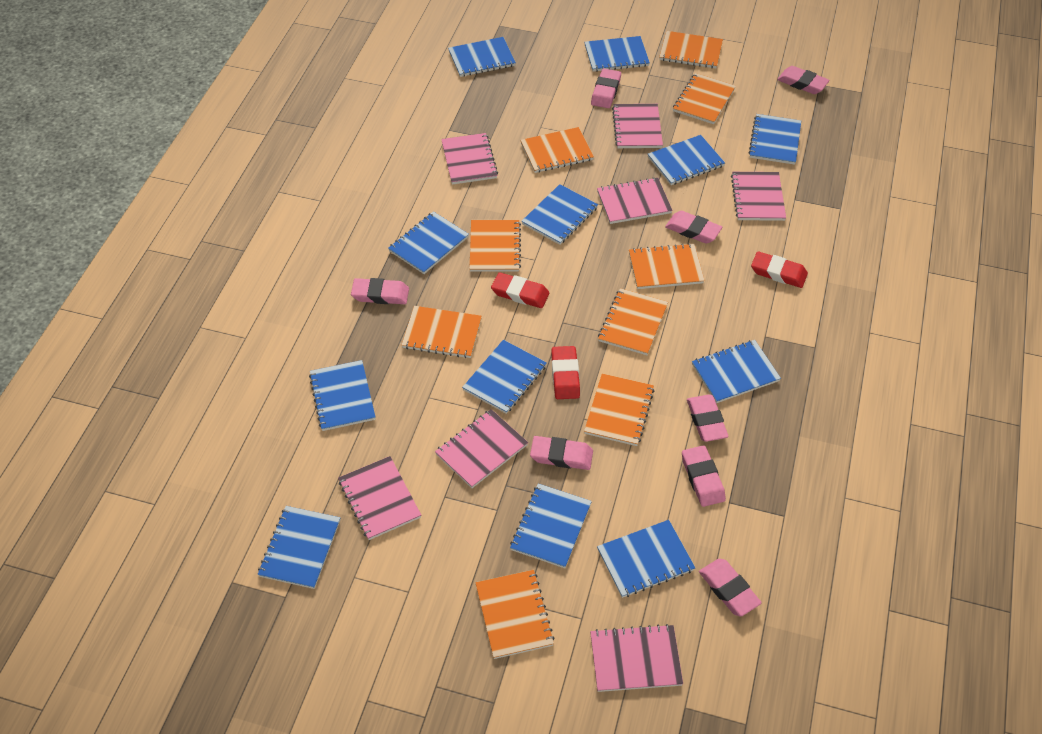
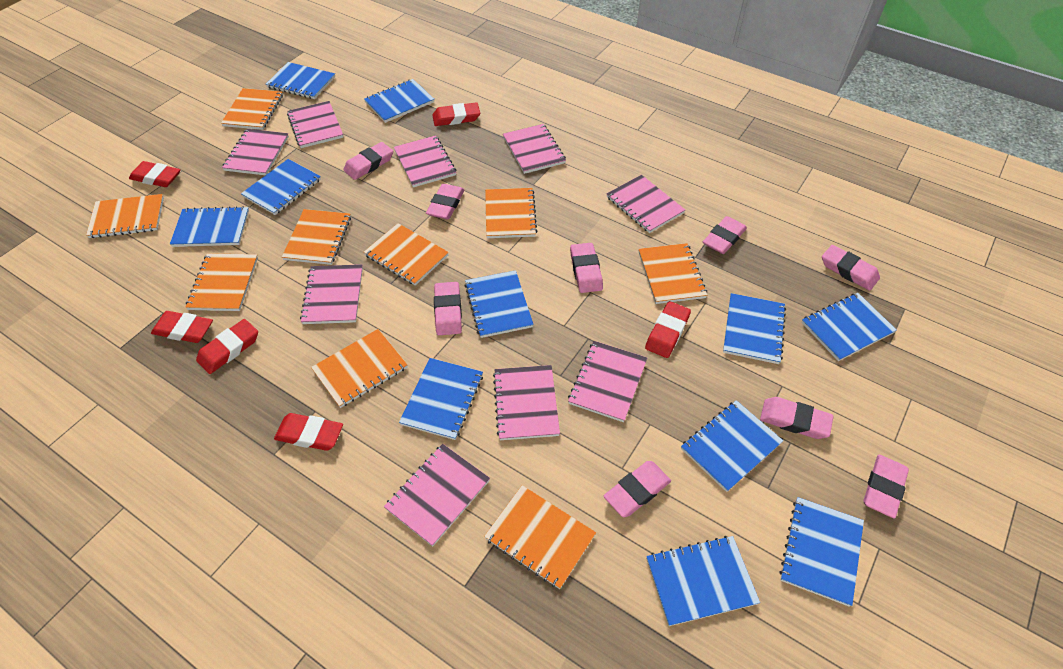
blue notebook: [258,506,340,589] [309,360,376,431] [388,211,469,274] [448,37,516,77] [462,340,547,414] [510,484,592,568] [521,184,598,245] [584,36,650,72] [597,520,695,598] [648,135,725,185] [692,340,781,403] [748,114,801,165] = 12 -> [170,206,249,247] [241,159,321,215] [266,62,335,99] [364,79,434,123] [399,358,483,440] [464,270,534,338] [646,536,760,626] [681,400,783,492] [723,293,786,364] [780,497,864,607] [801,293,897,361] = 11
pink eraser: [351,278,409,304] [530,436,593,470] [591,69,621,108] [665,211,722,244] [682,445,726,507] [687,395,729,442] [699,559,762,617] [777,66,829,94] = 8 -> [343,142,393,180] [426,184,464,219] [434,282,462,335] [570,243,603,293] [604,461,671,517] [703,216,747,254] [760,397,833,439] [822,245,880,291] [863,455,909,518] = 9
pink notebook: [338,456,421,540] [435,409,528,488] [441,133,498,185] [590,624,683,692] [597,177,673,224] [612,104,663,148] [731,172,786,221] = 7 -> [222,129,289,175] [287,101,343,148] [300,264,363,324] [384,444,490,546] [394,135,456,187] [493,365,560,440] [503,124,566,174] [568,341,647,422] [606,175,685,233] = 9
red eraser: [491,272,549,308] [551,346,580,399] [751,251,808,288] = 3 -> [129,161,180,187] [151,311,213,343] [196,319,258,374] [274,413,343,451] [432,102,480,126] [645,301,691,358] = 6

